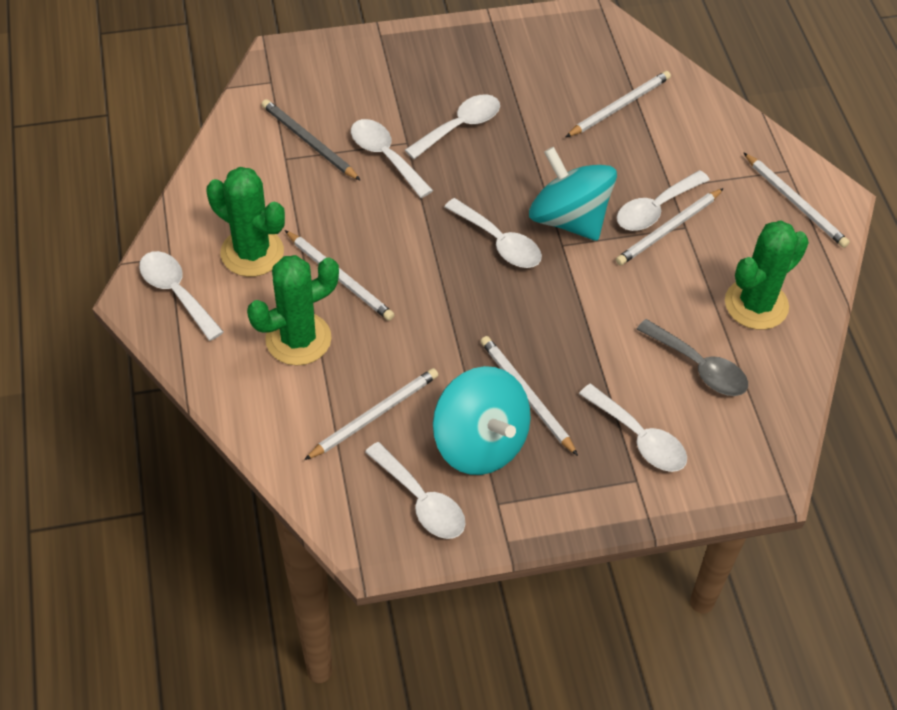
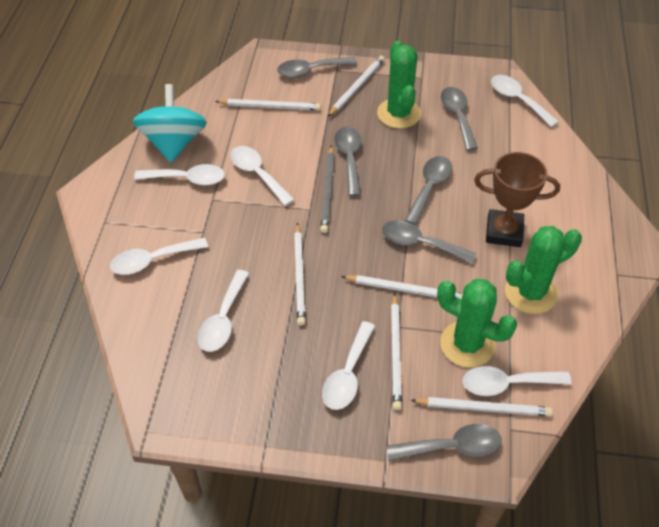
brown trophy: none = 0 -> [474,152,560,247] = 1
grey spoon: [636,319,748,396] = 1 -> [277,57,357,78] [334,127,362,196] [382,220,476,264] [386,424,502,461] [405,156,452,225] [441,87,478,151] = 6
turquoise spinning top: [433,366,531,475] [529,147,617,241] = 2 -> [133,84,207,162] = 1

